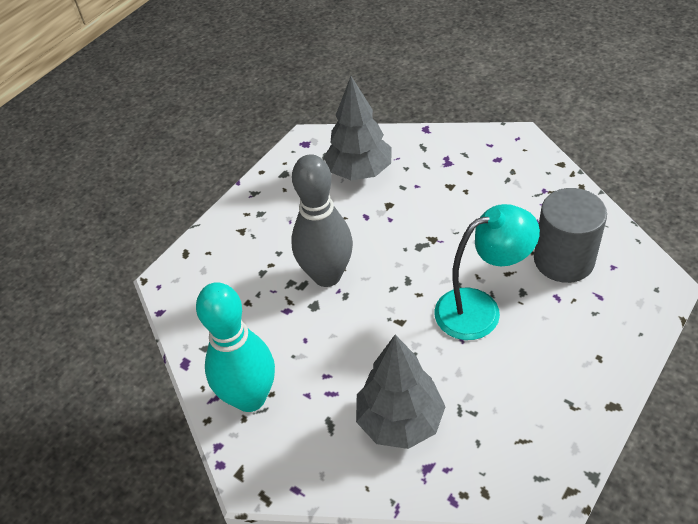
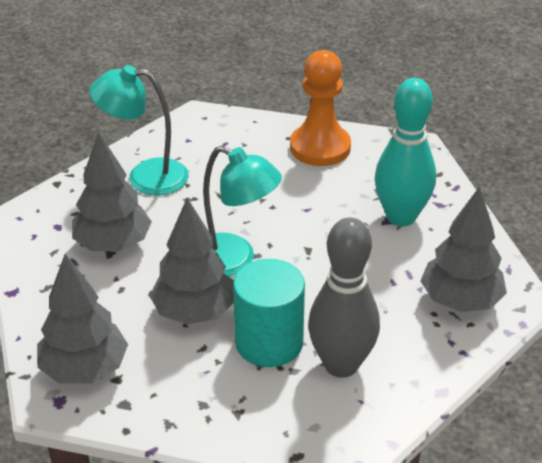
grey cylinder: [534,188,607,283] = 1 -> none = 0
grey tree: [324,76,392,180] [356,335,445,449] = 2 -> [37,254,128,384] [72,132,152,252] [149,198,234,324] [420,186,507,312] = 4
orange pawn: none = 0 -> [290,50,351,166] = 1
turquoise cylinder: none = 0 -> [233,259,305,367] = 1
turquoise lamp: [434,204,540,340] = 1 -> [89,65,189,195] [203,146,282,277] = 2

